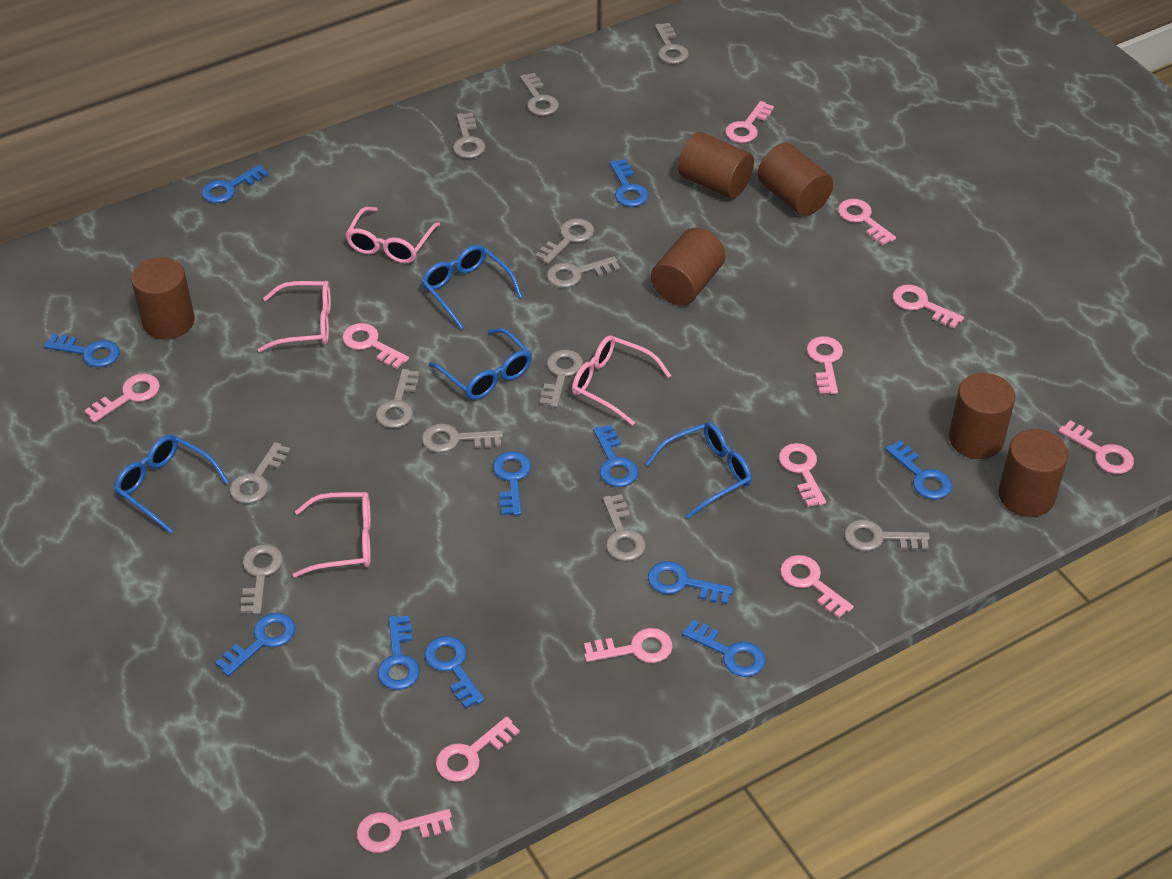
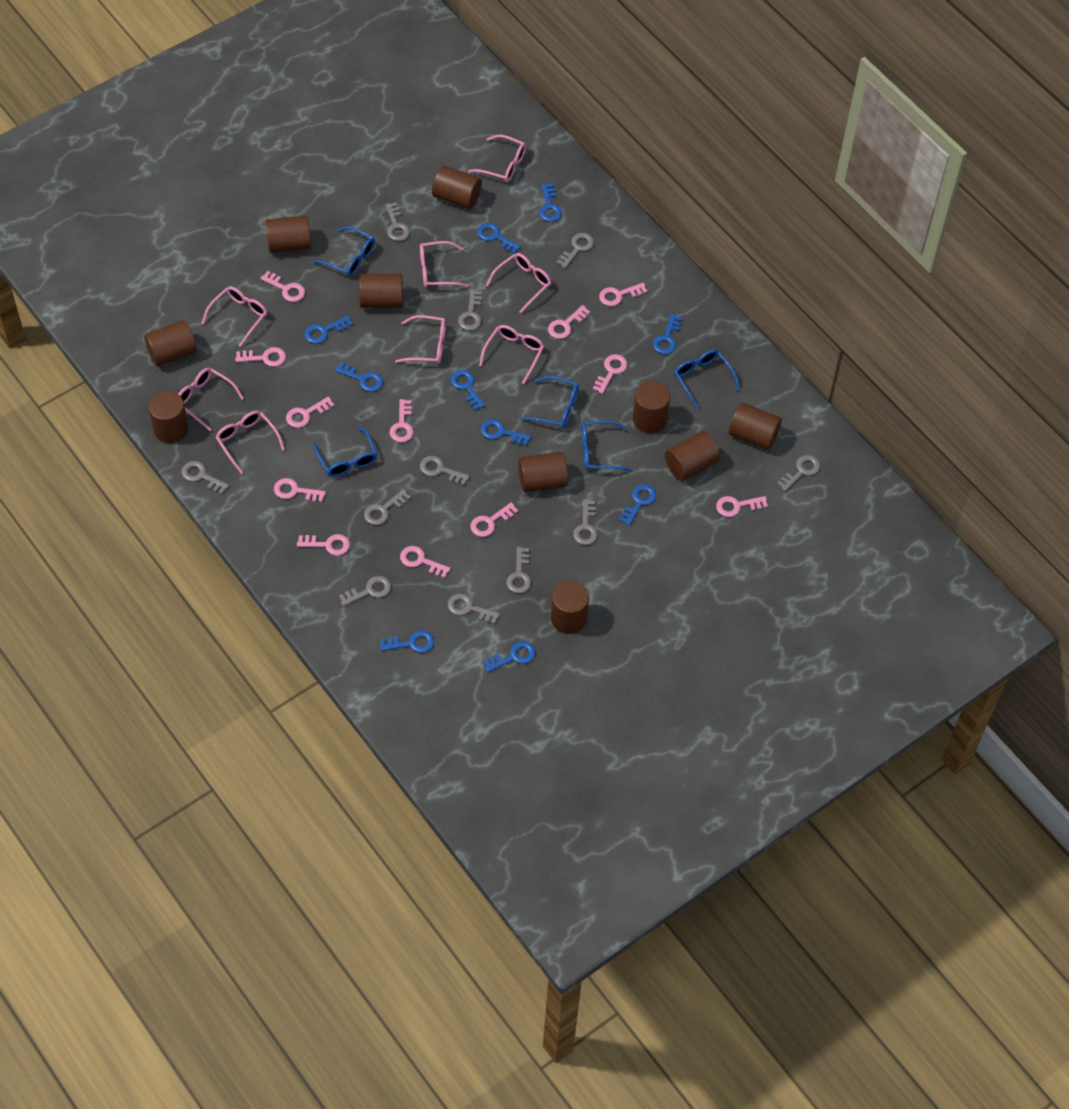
blue glasses: [114,435,229,534] [421,245,522,329] [429,328,532,400] [645,422,752,518] = 4 -> [313,226,375,277] [313,427,377,477] [520,376,579,428] [582,421,631,471] [674,349,740,410] = 5
blue key: [44,334,120,367] [201,165,269,203] [215,613,295,676] [378,616,420,690] [424,636,485,709] [493,451,531,516] [593,425,638,487] [610,159,648,207] [648,561,734,604] [682,620,765,677] [885,440,952,500] = 11 -> [304,316,353,344] [335,362,383,392] [380,630,434,653] [451,370,485,410] [477,223,521,254] [481,419,531,446] [483,641,535,672] [539,184,562,222] [619,484,656,526] [653,314,682,354] = 10
brown cylinder: [131,257,195,339] [651,228,725,305] [678,132,754,199] [758,143,833,216] [949,373,1015,459] [998,429,1068,517] = 6 -> [144,320,197,366] [148,391,188,443] [266,216,311,253] [359,274,403,308] [432,165,482,209] [518,452,568,492] [551,581,589,634] [633,381,670,433] [665,431,720,481] [729,402,782,450] = 10
grey key: [229,442,291,504] [241,544,283,615] [376,369,420,428] [422,423,503,453] [453,113,486,158] [520,73,559,116] [535,218,594,264] [540,349,583,408] [547,256,620,288] [603,494,646,561] [655,23,689,64] [844,519,930,551] = 12 -> [182,461,229,494] [339,576,391,606] [364,489,411,525] [386,202,410,241] [420,456,470,485] [448,594,500,624] [458,290,482,331] [506,547,531,594] [556,233,594,268] [573,500,598,545] [777,455,820,491] = 11
pink glasses: [258,281,331,352] [293,492,371,578] [345,207,440,263] [572,336,671,426] = 4 -> [178,368,244,431] [202,286,267,347] [215,411,285,474] [395,315,446,364] [420,241,469,288] [468,135,526,182] [479,325,544,384] [486,253,551,313] = 8

